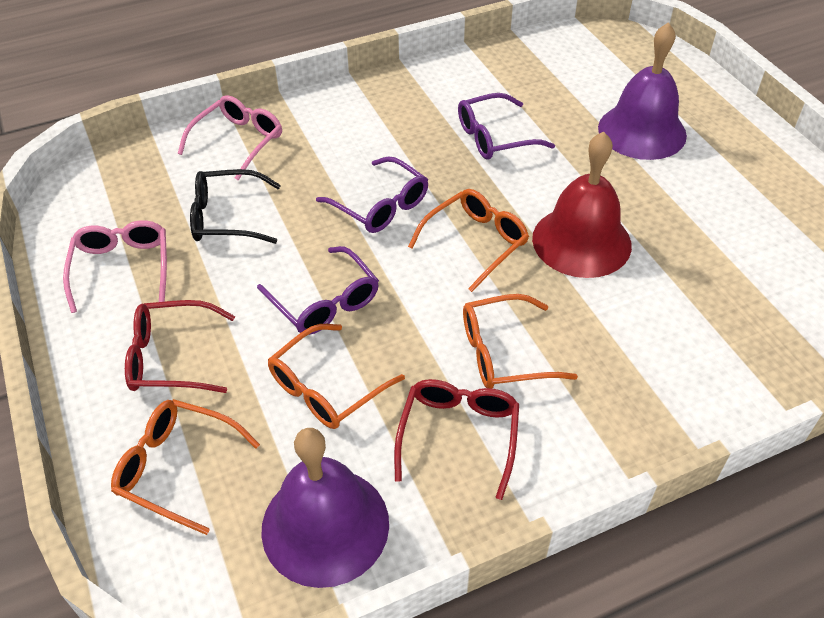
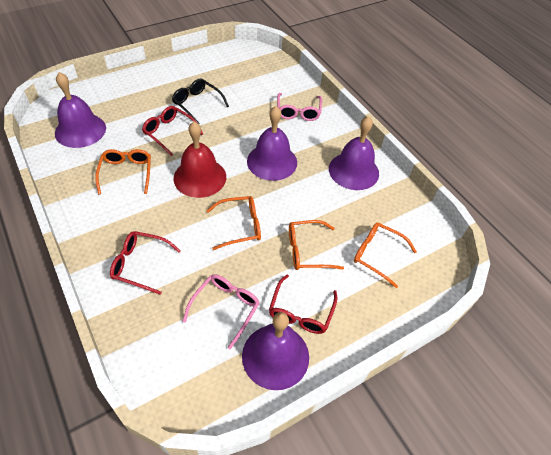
purple bell: [261,428,389,588] [598,22,687,160] = 2 -> [55,72,106,148] [242,312,309,390] [247,106,297,181] [329,116,379,190] = 4
purple glasses: [257,246,379,335] [316,156,428,233] [458,93,555,160] = 3 -> none = 0
red glasses: [125,300,235,393] [394,379,519,500] = 2 -> [110,231,181,295] [142,106,203,156] [269,275,338,334] = 3

